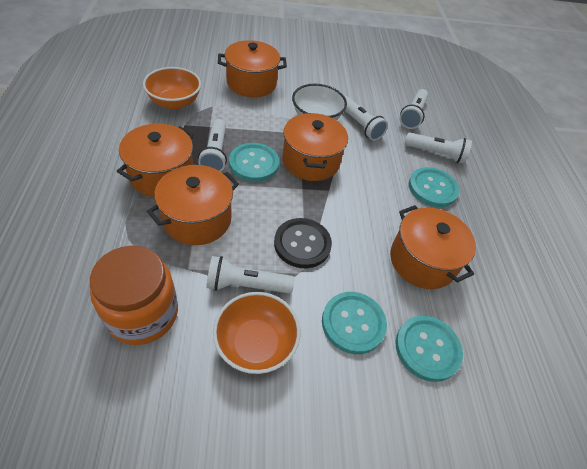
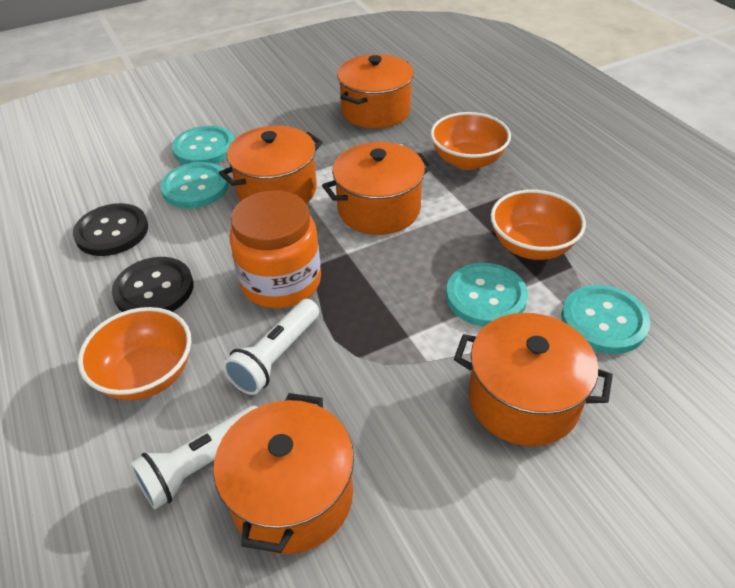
black button: [274,218,332,268] = 1 -> [73,203,148,256] [112,257,193,312] = 2
orange bowl: [143,67,201,109] [213,292,300,374] = 2 -> [78,307,191,400] [430,112,511,170] [491,190,586,260] = 3
white bowl: [292,84,347,120] = 1 -> none = 0
white flashlight: [198,119,227,172] [206,256,294,294] [345,96,388,141] [400,89,428,129] [404,132,472,164] = 5 -> [130,406,258,509] [223,299,319,395] = 2

